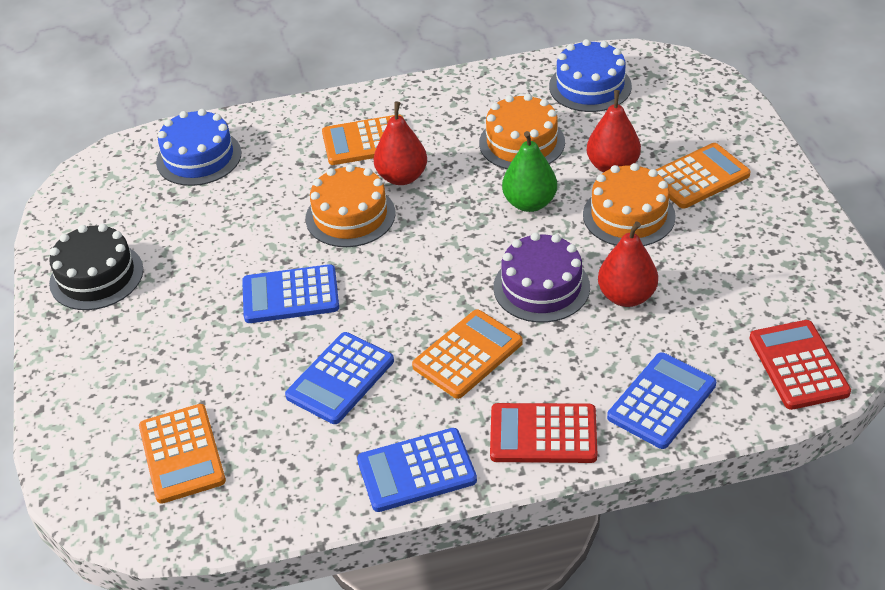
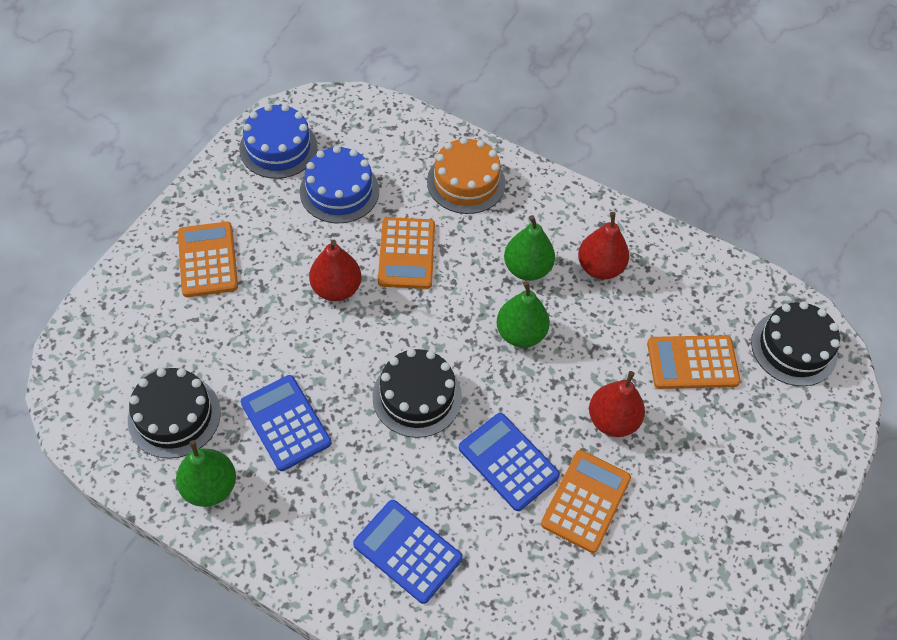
black cake: [49,224,143,310] = 1 -> [128,368,221,459] [372,349,462,438] [751,301,840,386] = 3
blue calculator: [242,264,339,323] [285,332,394,424] [357,428,477,512] [607,352,716,449] = 4 -> [241,375,332,471] [353,500,463,604] [459,413,560,511] = 3
green pear: [502,131,557,212] = 1 -> [176,440,236,507] [496,281,550,348] [504,215,555,281] = 3
orange cake: [306,164,396,247] [479,94,565,169] [583,163,676,246] = 3 -> [427,137,506,214] = 1
purple cake: [494,232,590,323] = 1 -> none = 0
red calculator: [490,403,597,463] [749,320,851,410] = 2 -> none = 0

